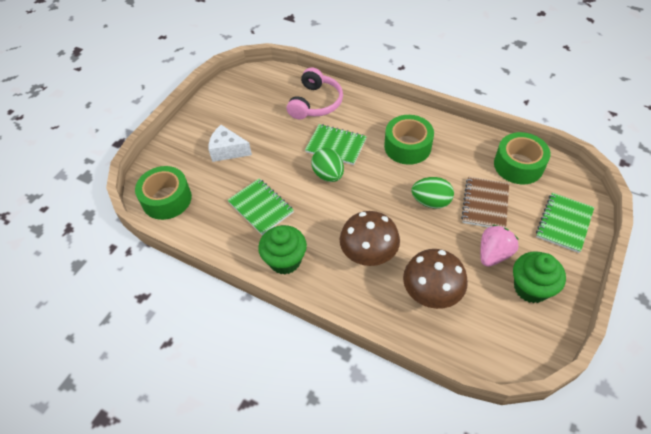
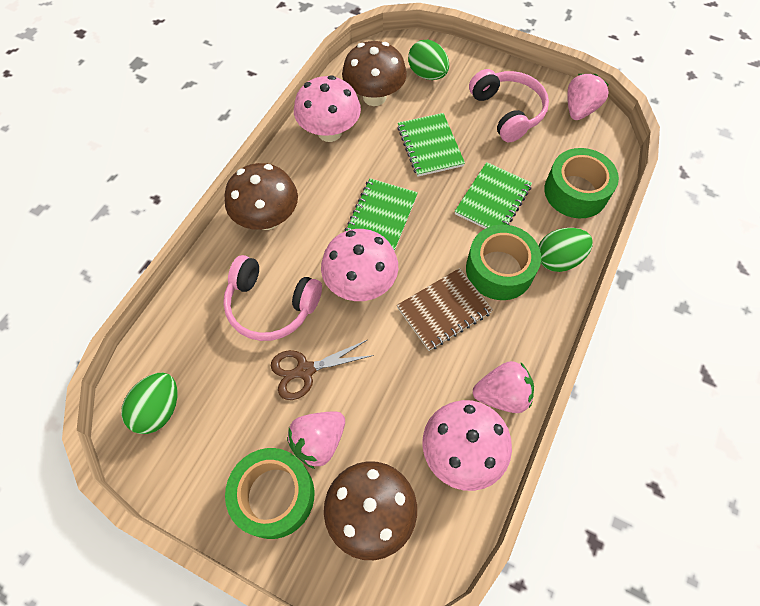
brown mushroom: [340,211,400,266] [403,249,468,309] = 2 -> [225,163,298,230] [324,461,417,560] [342,41,407,106] = 3
brown scissors: none = 0 -> [271,340,374,400] = 1
green cupcake: [258,225,307,274] [513,251,566,303] = 2 -> none = 0
green egg: [311,148,344,182] [412,177,454,209] = 2 -> [121,373,177,434] [408,40,449,80] [539,228,593,272] = 3
pink headphones: [287,67,343,120] = 1 -> [223,255,322,341] [469,69,549,142] = 2
pink mushroom: none = 0 -> [294,75,361,142] [321,229,398,301] [423,400,512,491] = 3
pink strawberry: [480,225,519,267] = 1 -> [287,411,345,469] [473,361,534,413] [567,74,609,120] = 3
white cheese: [209,125,252,162] = 1 -> none = 0

